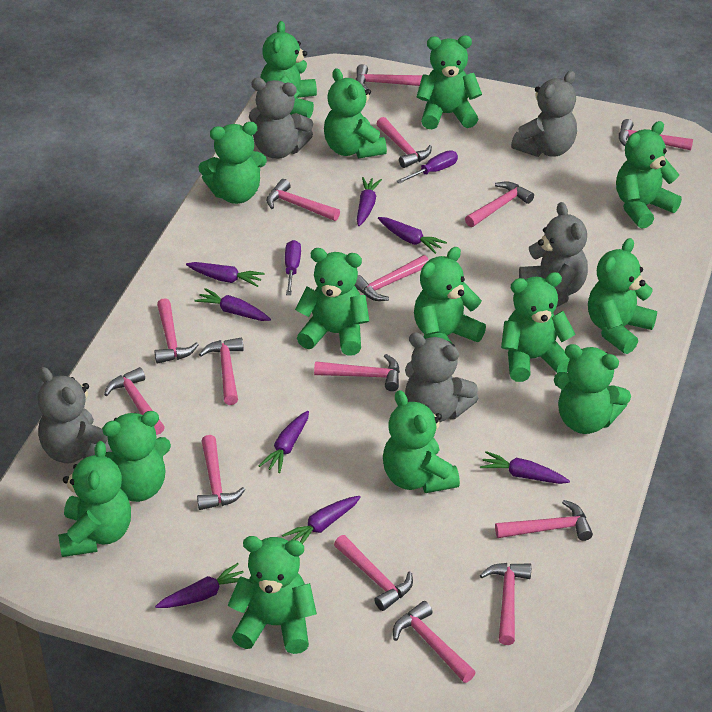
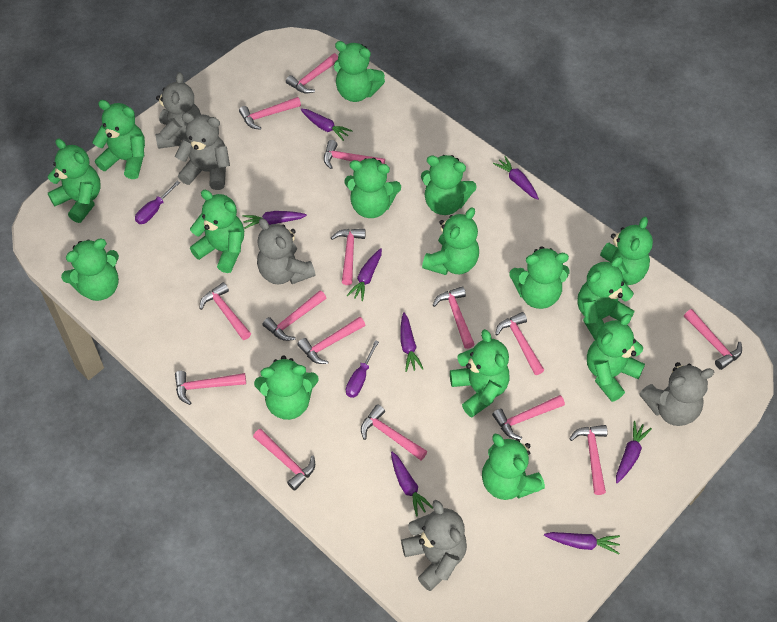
green teddy bear: [58,441,131,557] [102,411,171,502] [199,122,267,204] [228,536,317,654] [260,21,317,118] [295,248,369,356] [324,68,387,158] [383,390,460,493] [414,247,486,344] [417,35,482,129] [501,272,576,382] [554,344,631,434] [588,238,657,354] [616,121,682,229] = 14 -> [48,138,101,223] [61,239,119,301] [92,100,145,179] [190,190,244,273] [254,355,319,420] [334,41,385,102] [344,158,401,218] [421,155,477,215] [422,208,479,275] [450,329,510,417] [482,434,545,500] [509,246,569,309] [577,256,634,340] [587,314,645,402] [600,217,653,285] = 15

